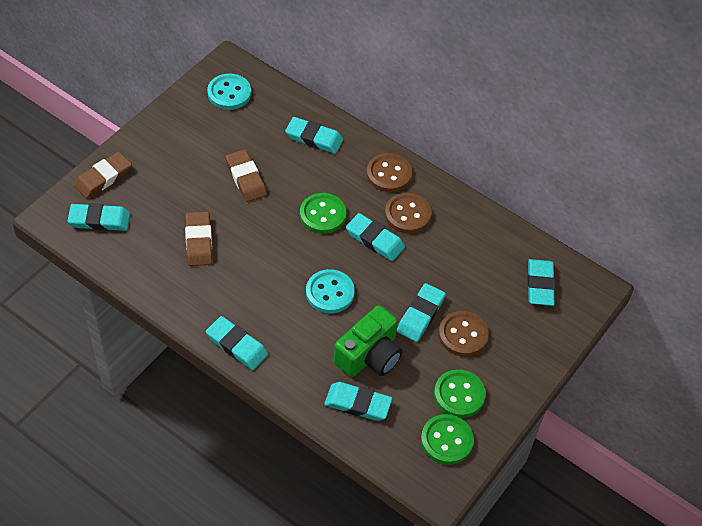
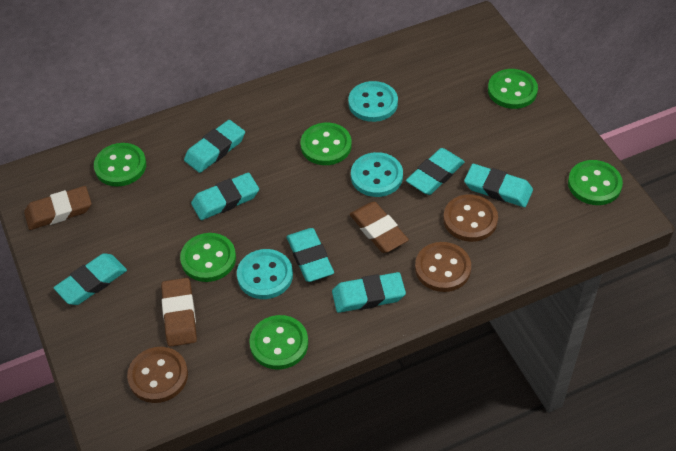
green button: [300,193,346,234] [421,414,474,465] [434,369,486,418] = 3 -> [94,143,146,187] [180,233,236,282] [249,315,308,370] [300,123,352,165] [488,69,538,109] [568,160,623,205] = 6
green camera: [333,305,402,377] = 1 -> none = 0
turquoise button: [207,74,251,110] [306,269,355,314] = 2 -> [237,249,293,299] [348,81,398,122] [351,152,403,197] = 3

